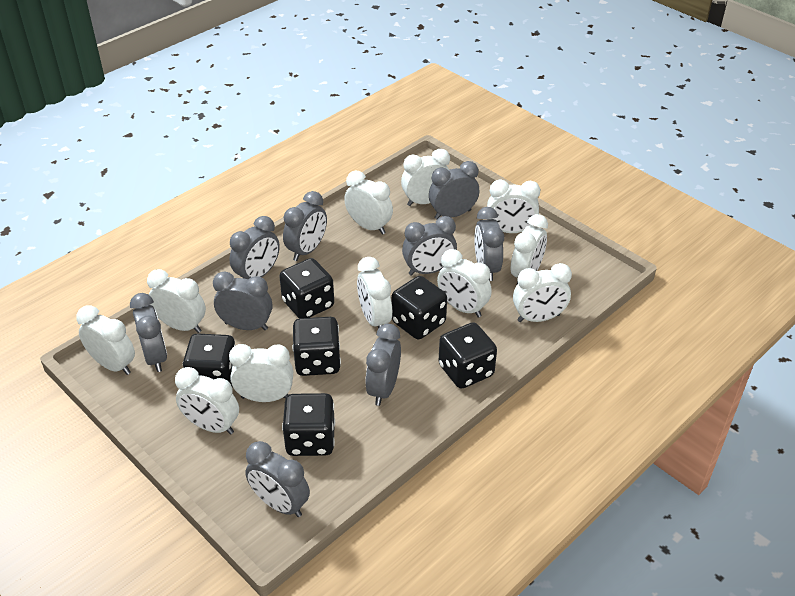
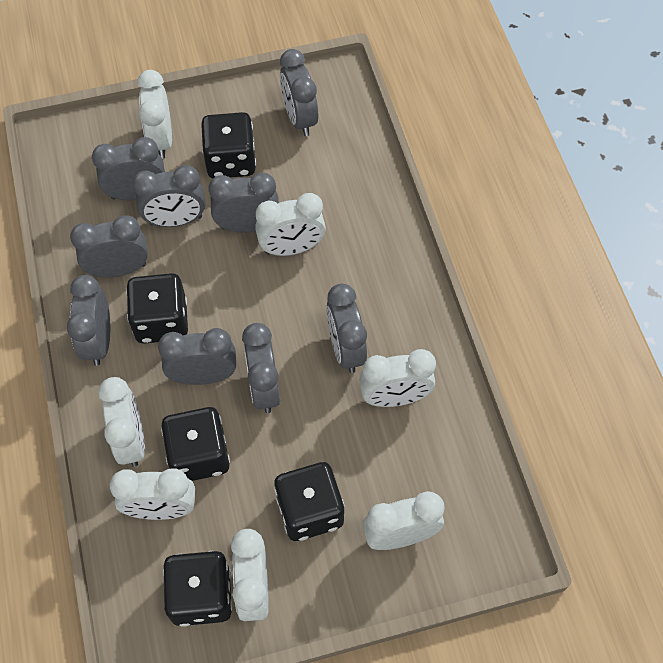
black dice: [183,333,236,387] [279,258,334,318] [282,393,335,456] [292,317,341,376] [391,276,447,339] [439,322,497,389] = 6 -> [126,273,188,344] [161,407,230,481] [163,551,232,627] [201,112,256,178] [274,462,345,541] = 5
white clock: [76,305,135,375] [147,269,206,333] [175,367,239,435] [229,344,293,402] [344,171,393,234] [357,257,392,329] [401,149,450,206] [437,249,492,317] [487,180,540,233] [511,214,548,286] [513,263,572,322] = 11 -> [98,377,145,467] [110,468,195,520] [137,70,172,159] [231,529,269,621] [255,193,326,256] [359,349,436,407] [363,491,444,550] = 7

